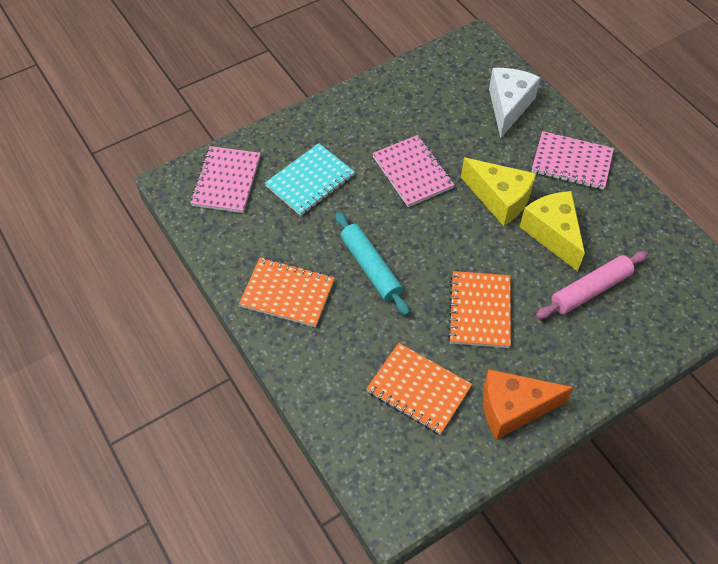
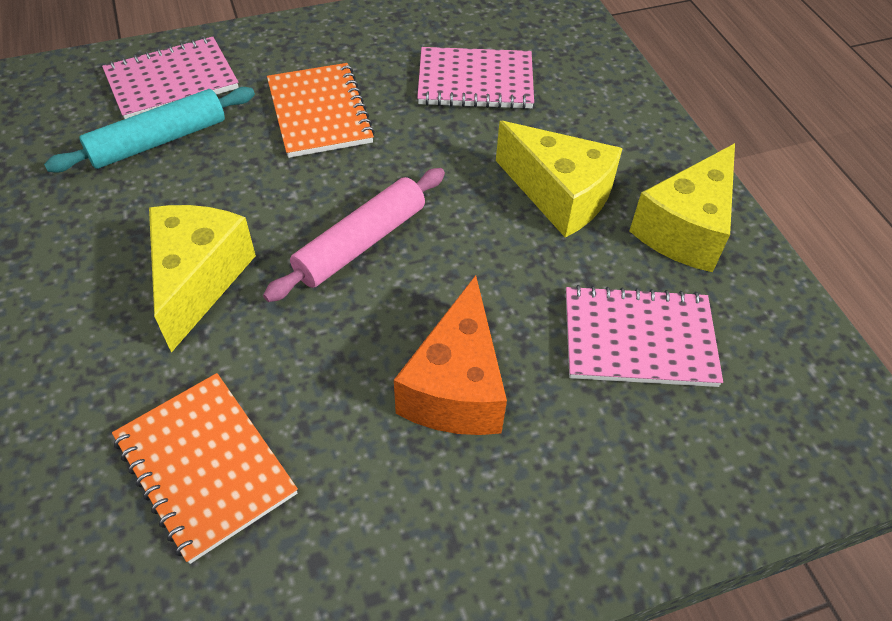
orange notebook: [239,258,335,327] [366,343,472,434] [448,271,511,348] = 3 -> [112,373,298,564] [267,63,375,158] = 2
turquoise notebook: [265,143,355,216] = 1 -> none = 0
white cheese: [489,68,541,138] = 1 -> none = 0
yellow cheese: [461,158,536,226] [520,191,585,271] = 2 -> [149,205,256,353] [496,121,623,238] [629,143,735,272] = 3

